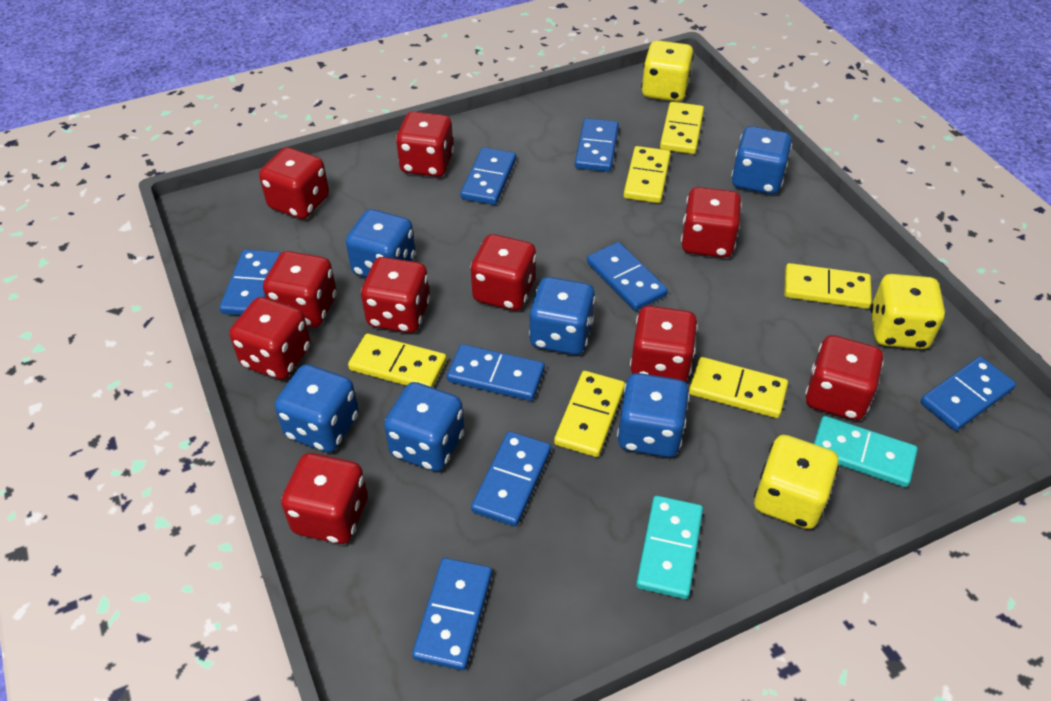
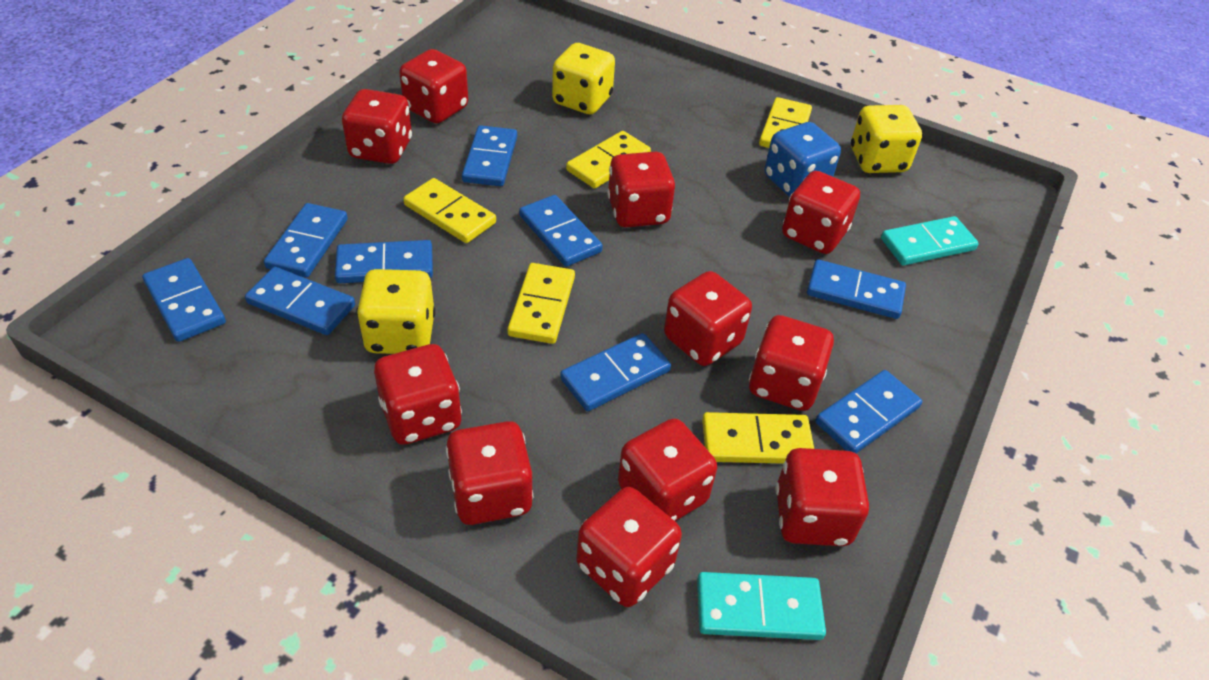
blue dice: [275,364,359,452] [346,209,415,278] [384,382,464,471] [529,277,595,355] [617,373,690,457] [731,126,792,194] = 6 -> [765,122,841,197] = 1
blue domino: [219,250,281,315] [412,558,492,671] [447,344,545,401] [460,147,516,205] [471,431,551,527] [575,118,619,172] [587,242,668,311] [920,357,1016,431] = 8 -> [142,258,226,342] [245,267,355,335] [264,203,348,278] [335,240,433,283] [462,125,517,186] [519,195,603,267] [560,333,671,411] [807,259,906,319] [815,370,922,453] = 9
red dice: [229,297,311,379] [259,147,329,219] [263,251,337,327] [281,453,368,544] [361,257,430,333] [396,111,454,177] [470,234,537,311] [630,306,698,382] [681,187,742,258] [805,335,884,420] = 10 -> [342,89,412,164] [374,344,462,445] [399,49,468,123] [446,421,533,525] [577,487,682,607] [607,152,675,227] [618,418,717,521] [664,271,752,366] [749,315,834,411] [776,448,869,546] [782,171,860,254] = 11
yellow domino: [348,334,447,387] [554,371,625,457] [624,146,671,203] [660,102,704,154] [689,357,788,418] [784,263,872,309] = 6 -> [403,178,496,243] [508,263,575,344] [566,131,651,189] [702,412,814,464] [759,97,812,148] = 5

